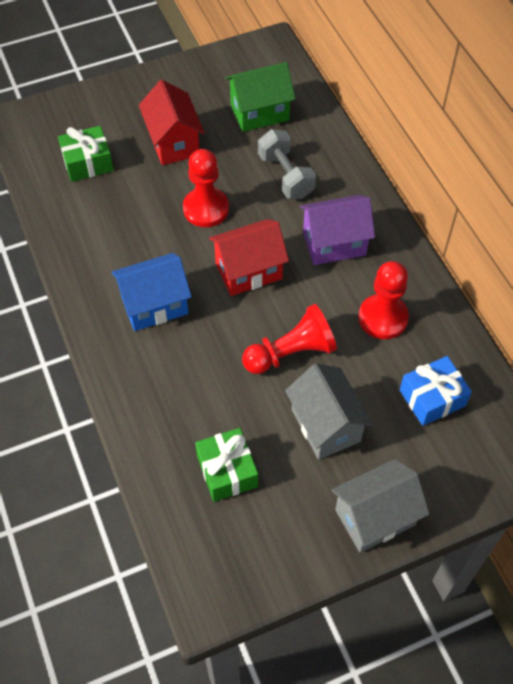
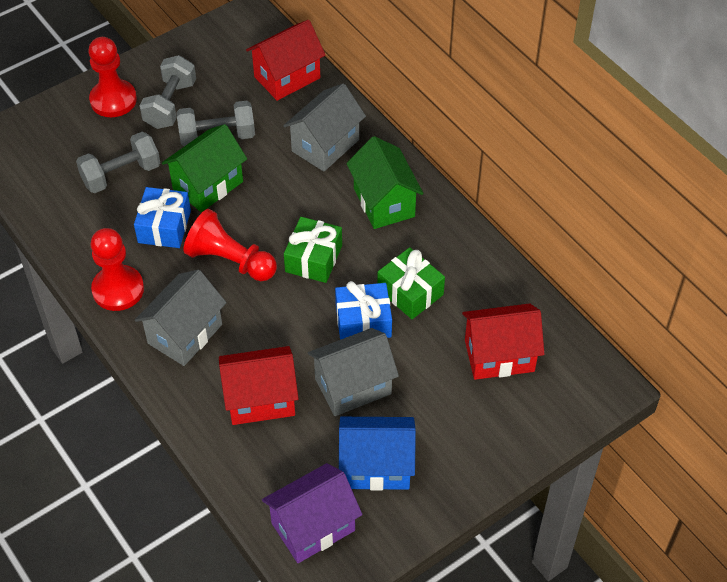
blue gift: [400,356,472,426] = 1 -> [134,187,191,248] [335,281,392,340] = 2
green house: [225,62,295,132] = 1 -> [162,124,247,212] [346,136,424,229] = 2
grey dumbbell: [258,129,316,199] = 1 -> [76,132,160,193] [139,55,196,129] [176,101,255,146] = 3
grey house: [285,363,373,460] [331,459,430,553] = 2 -> [135,270,227,366] [283,83,366,172] [308,328,399,416] = 3
red house: [139,80,205,165] [209,219,289,296] = 2 -> [219,346,299,425] [246,20,326,101] [462,303,544,380] = 3

